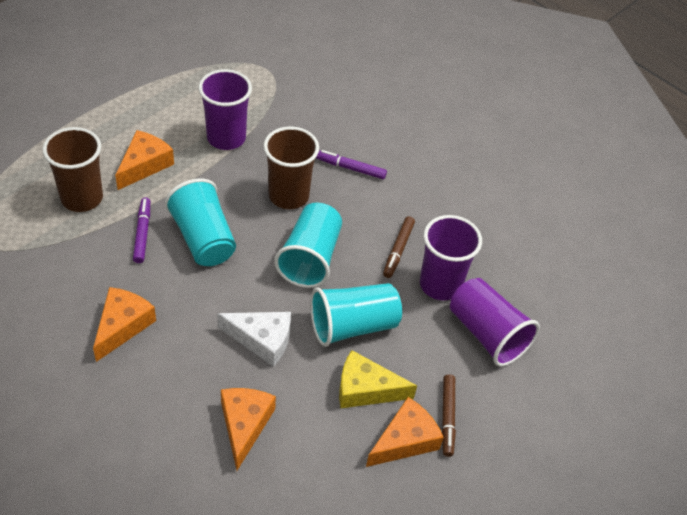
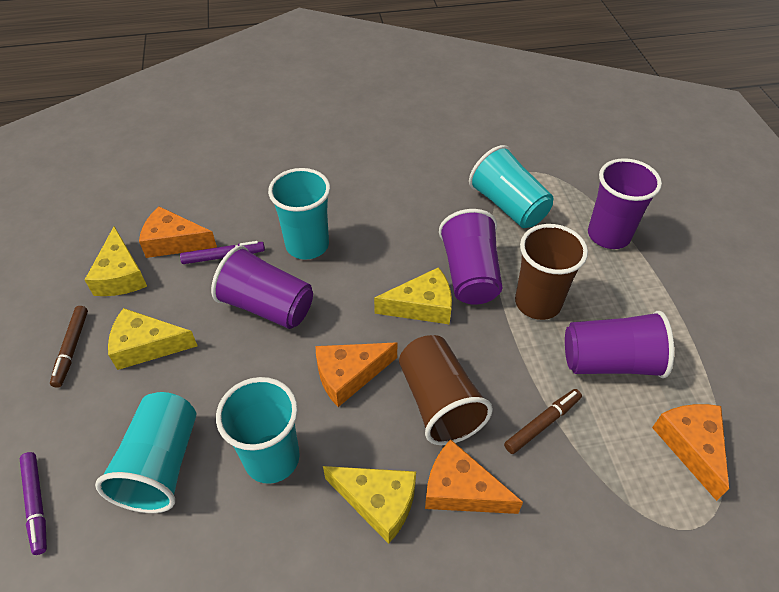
purple cup: [199,69,252,150] [420,215,482,300] [450,278,540,366] = 3 -> [211,246,313,329] [439,209,502,305] [565,311,674,378] [588,158,662,249] = 4
turquoise cup: [165,178,236,266] [274,203,342,288] [310,283,402,347] = 3 -> [95,392,196,513] [216,377,300,484] [268,168,330,260] [469,145,553,228] = 4
white cheese: [217,312,291,367] = 1 -> none = 0
yellow cheese: [339,350,417,408] = 1 -> [85,226,147,296] [108,308,197,370] [323,466,416,544] [374,267,452,324] = 4

